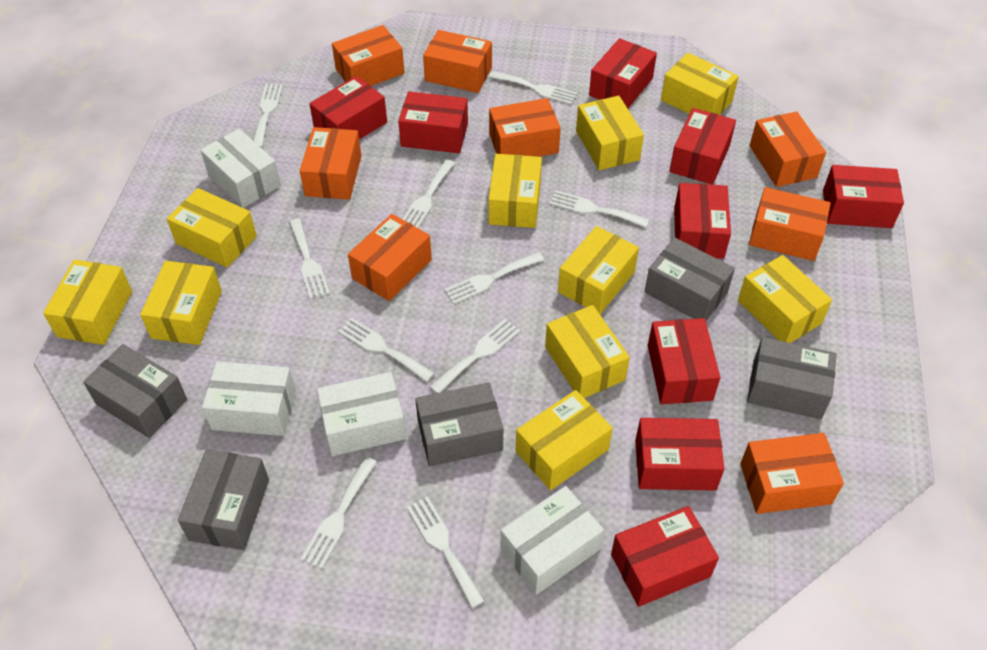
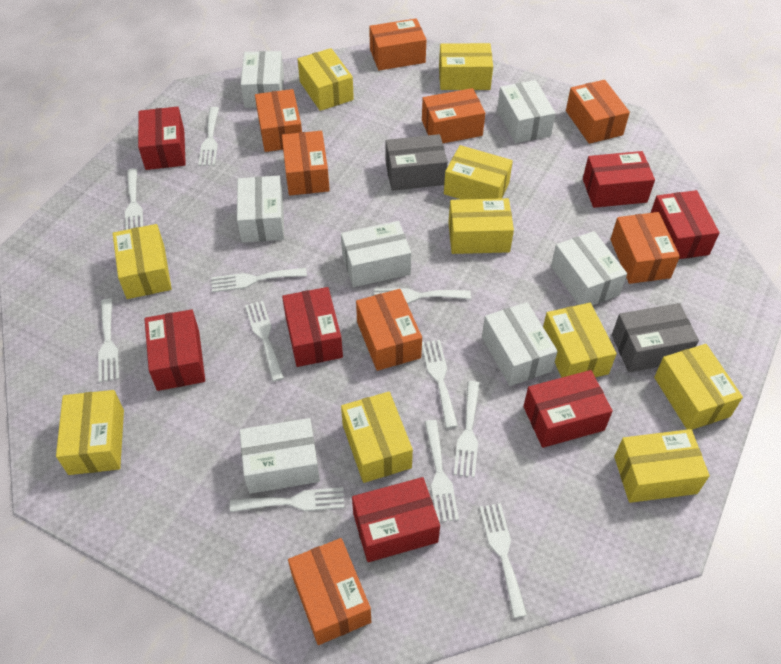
grey box: [83,344,187,438] [178,450,269,550] [415,382,503,466] [645,238,735,321] [747,337,837,419] = 5 -> [385,134,448,191] [612,303,699,372] = 2
red box: [309,76,387,139] [398,91,468,153] [589,38,657,108] [611,506,719,607] [635,418,725,491] [648,318,721,405] [669,108,736,185] [674,183,731,259] [823,165,904,228] = 9 -> [138,107,186,170] [145,309,205,391] [282,287,343,367] [352,477,440,562] [523,370,613,448] [583,151,655,208] [651,190,719,259] = 7
white box: [200,129,281,208] [202,362,296,436] [317,372,406,456] [501,486,604,595] = 4 -> [237,176,284,243] [239,418,320,494] [241,51,284,108] [341,221,411,287] [482,302,558,386] [497,80,556,143] [551,231,627,305] = 7
white fork: [253,84,283,148] [289,218,330,299] [300,457,377,569] [338,317,435,382] [403,159,455,228] [407,496,485,608] [429,319,520,393] [444,252,544,304] [488,71,577,105] [549,190,649,228] = 10 -> [98,298,119,383] [125,168,143,230] [198,107,219,166] [211,268,307,292] [230,487,344,512] [245,301,284,382] [374,288,471,304] [422,340,458,428] [425,420,459,522] [454,381,480,478] [479,503,527,618] = 11

